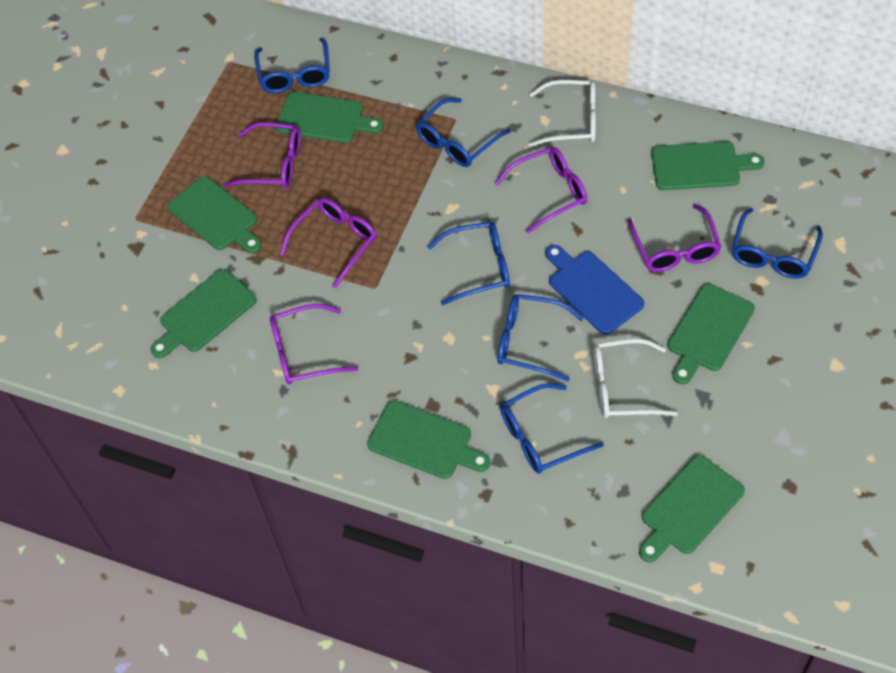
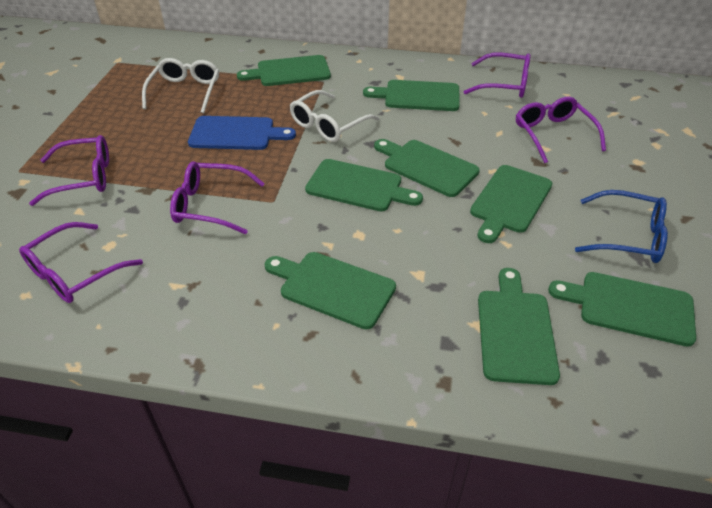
blue glasses: [254,38,330,93] [416,98,511,167] [427,222,510,306] [498,294,584,381] [500,383,604,474] [732,208,823,279] = 6 -> [575,190,668,263] = 1
green cutting board: [150,269,257,358] [168,176,262,253] [276,92,383,143] [367,400,491,479] [639,455,745,562] [651,141,765,190] [668,284,755,384] = 7 -> [237,55,331,86] [265,252,396,329] [305,159,423,211] [363,80,460,111] [374,139,480,197] [470,165,552,243] [478,268,560,385] [548,272,696,347] = 8

